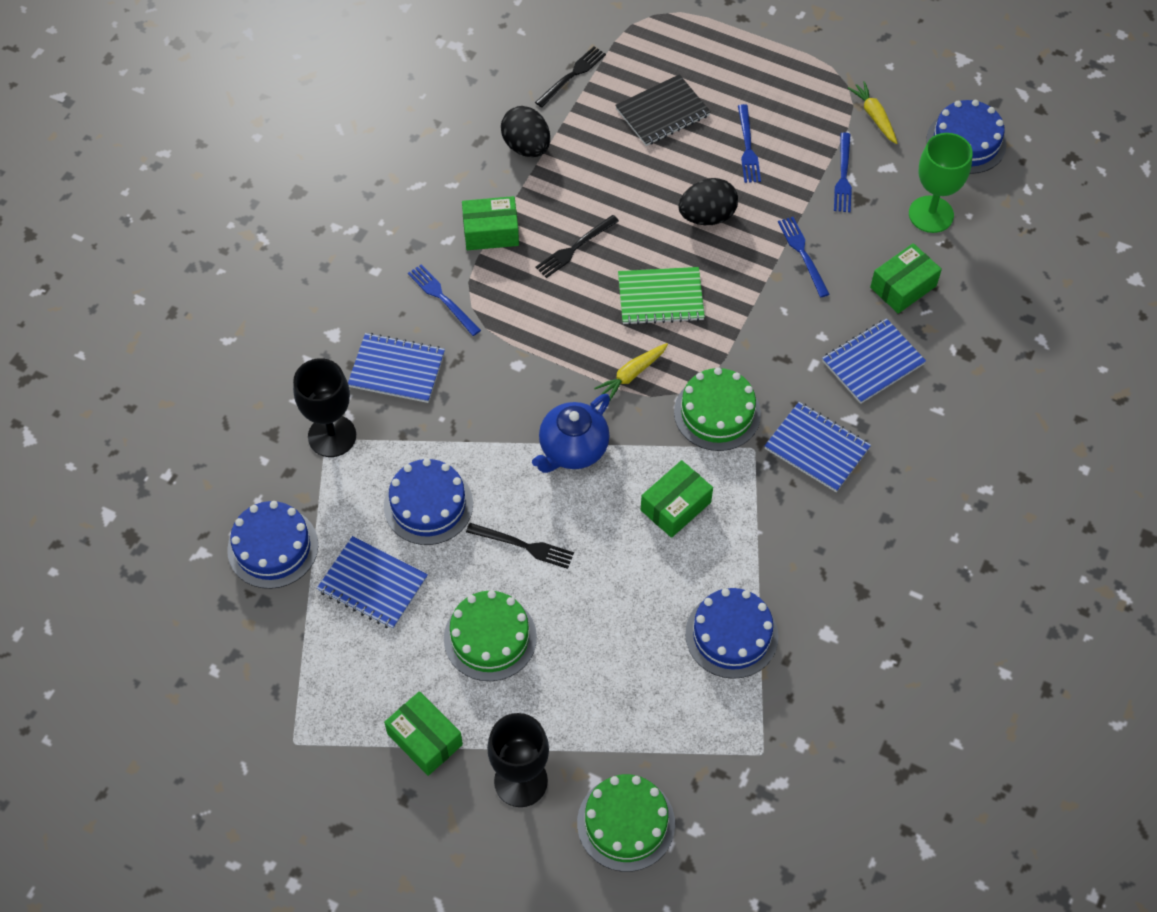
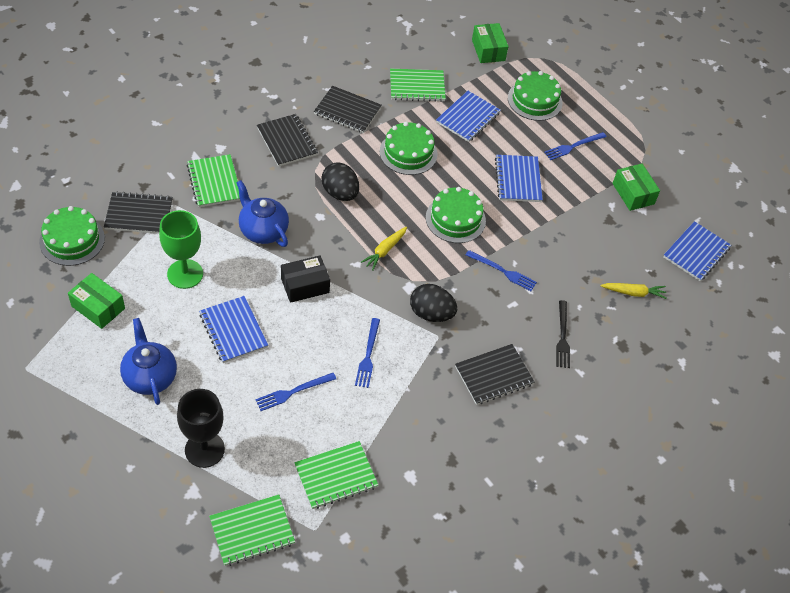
black box: none = 0 -> [281,255,330,303] = 1
black fork: [466,523,574,569] [535,46,606,107] [535,215,619,278] = 3 -> [556,300,570,368] = 1
black goblet: [293,358,356,457] [487,713,549,807] = 2 -> [177,389,225,468] = 1
black notebook: [615,74,711,146] = 1 -> [104,191,173,234] [257,114,318,167] [314,86,382,133] [455,344,535,405] = 4
blue cake: [227,501,318,589] [384,458,473,545] [685,588,778,679] [927,100,1006,174] = 4 -> none = 0
blue teapot: [532,394,610,473] = 1 -> [120,318,177,405] [236,180,289,247] = 2
green box: [384,691,463,776] [462,196,519,250] [641,460,713,538] [870,243,942,314] = 4 -> [68,273,125,329] [472,23,509,63] [613,164,660,211] = 3
green cake: [444,590,537,681] [577,774,675,872] [674,367,761,451] = 3 -> [39,206,105,266] [379,122,437,175] [426,187,486,243] [508,71,563,121] = 4
green notebook: [618,267,705,325] = 1 -> [187,154,240,207] [209,495,295,566] [294,441,378,509] [390,69,446,102] = 4

